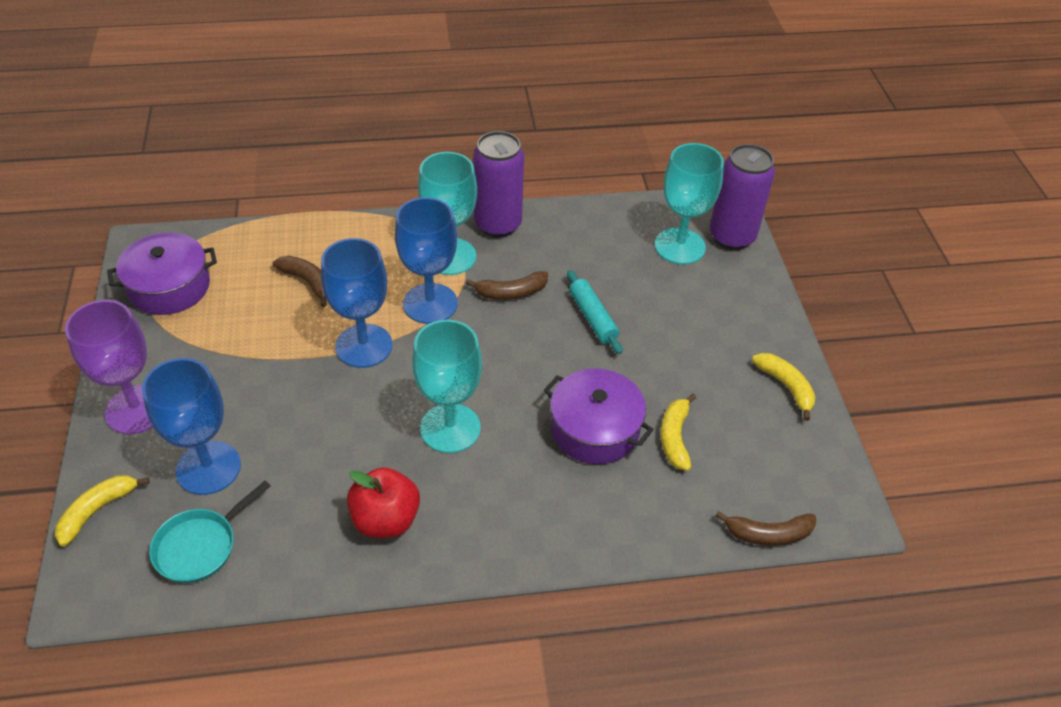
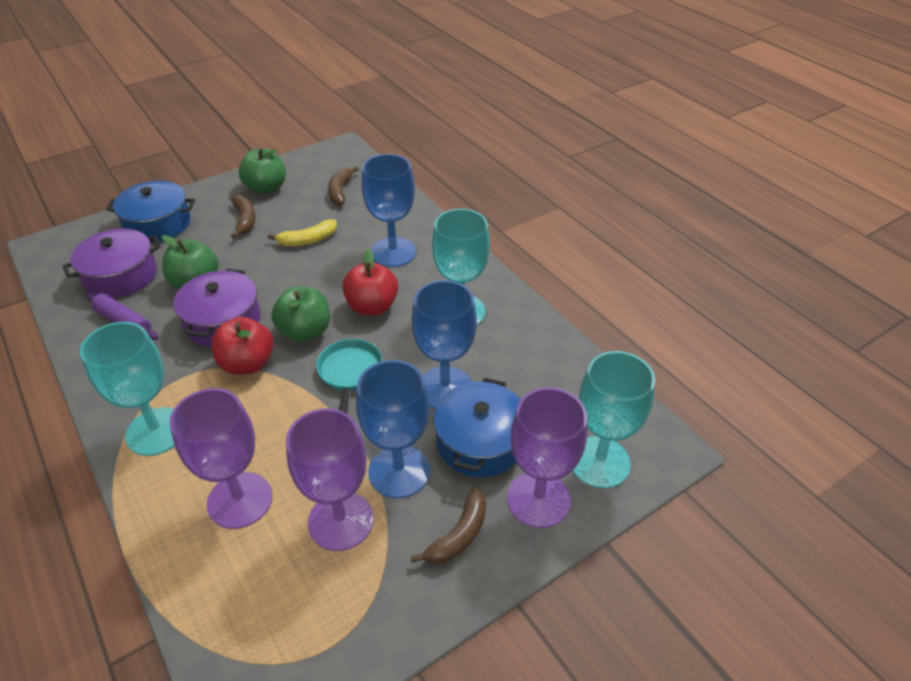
blue pot: none = 0 -> [106,181,195,243] [433,378,521,477] = 2
green apple: none = 0 -> [162,235,219,289] [239,148,286,194] [271,286,330,342] = 3
purple can: [473,131,524,238] [710,144,775,250] = 2 -> none = 0
purple goblet: [65,300,153,434] = 1 -> [170,388,272,529] [286,408,374,551] [507,387,587,528] = 3
purple rolling pin: none = 0 -> [86,292,158,340] = 1
red apple: [347,467,420,538] = 1 -> [211,317,273,375] [343,249,398,315] = 2
turquoise rolling pin: [567,270,622,354] = 1 -> none = 0
yellow banana: [55,475,150,547] [661,394,696,471] [752,353,815,421] = 3 -> [268,219,337,246] = 1

